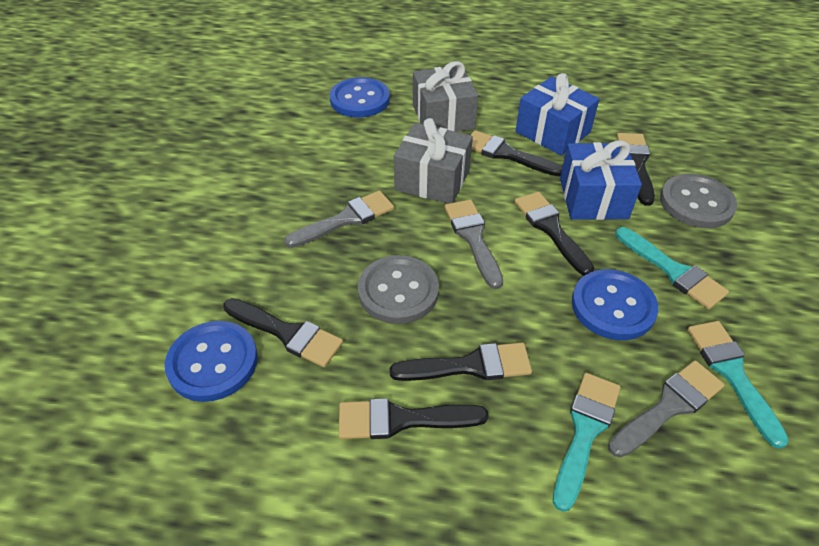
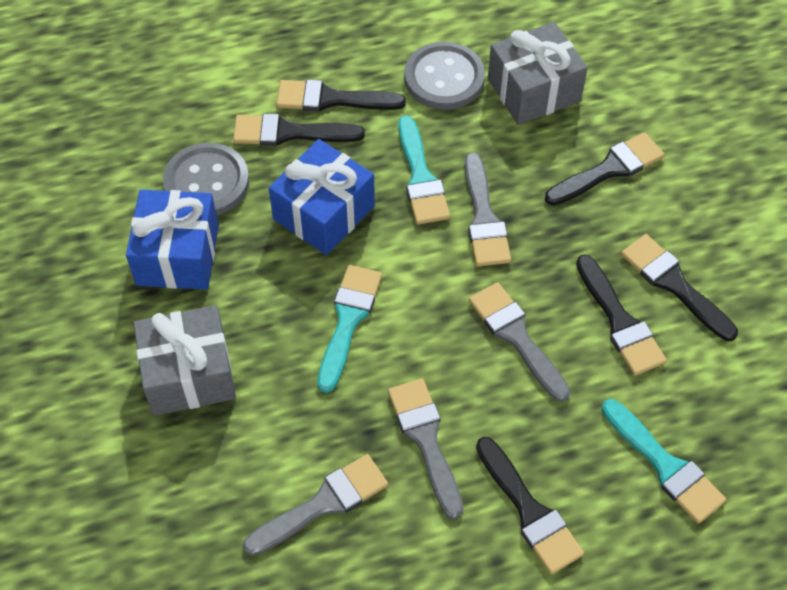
blue button: [165,321,258,402] [330,77,390,118] [572,269,658,340] = 3 -> none = 0
grey brush: [284,191,394,248] [445,200,503,289] [608,360,724,458] = 3 -> [243,454,388,556] [388,379,463,520] [465,153,511,266] [469,282,571,402] = 4

